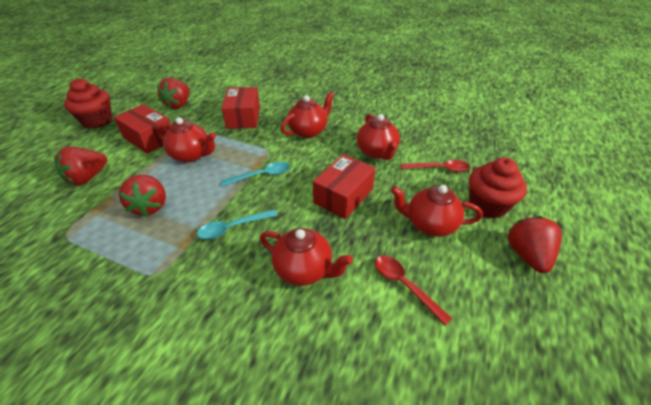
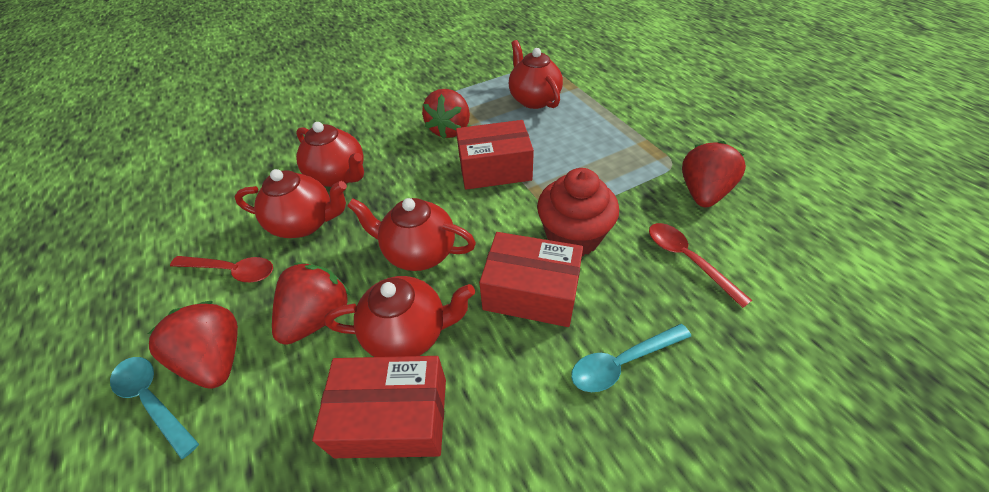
red cupcake: [64,78,112,128] [469,157,527,219] = 2 -> [537,168,619,256] = 1

